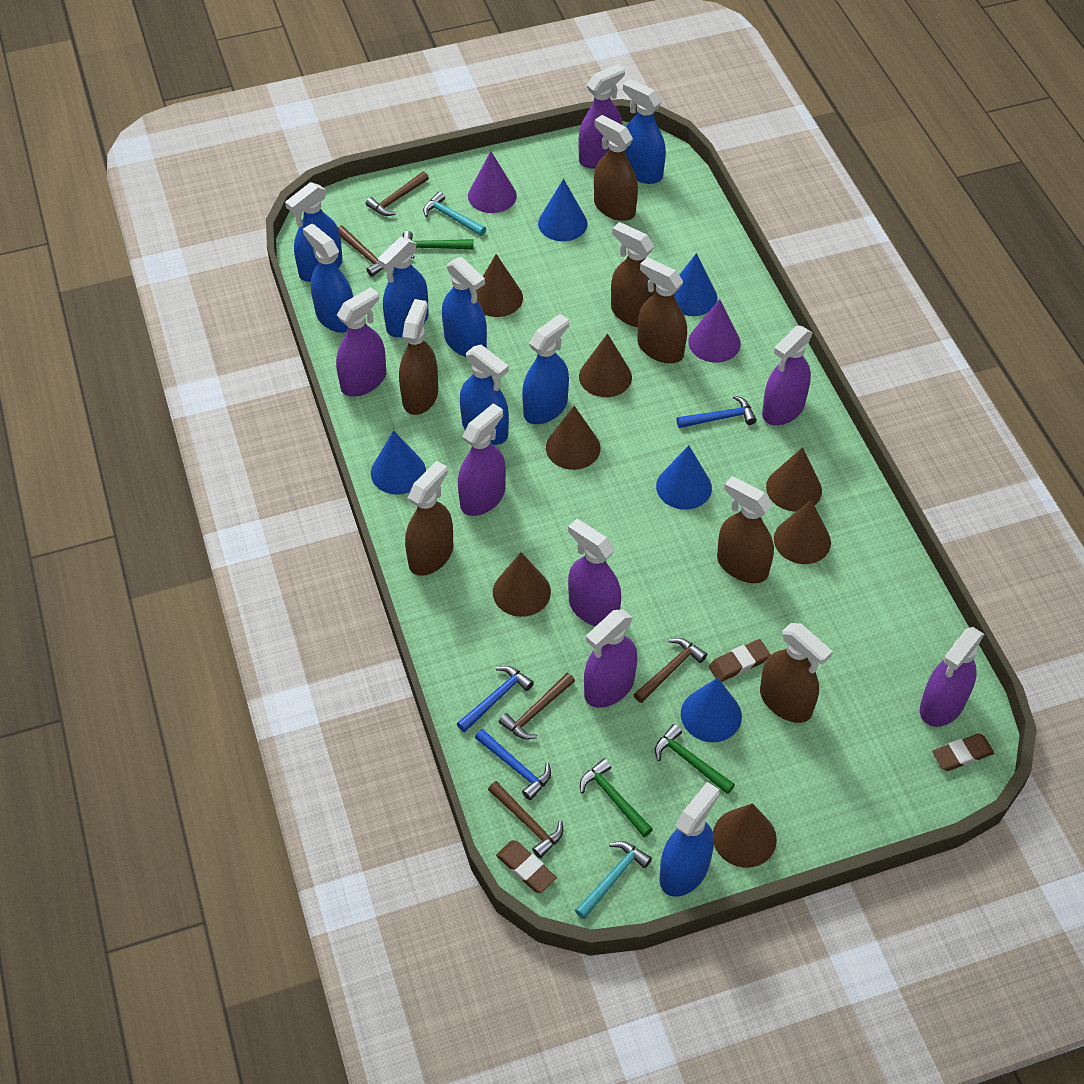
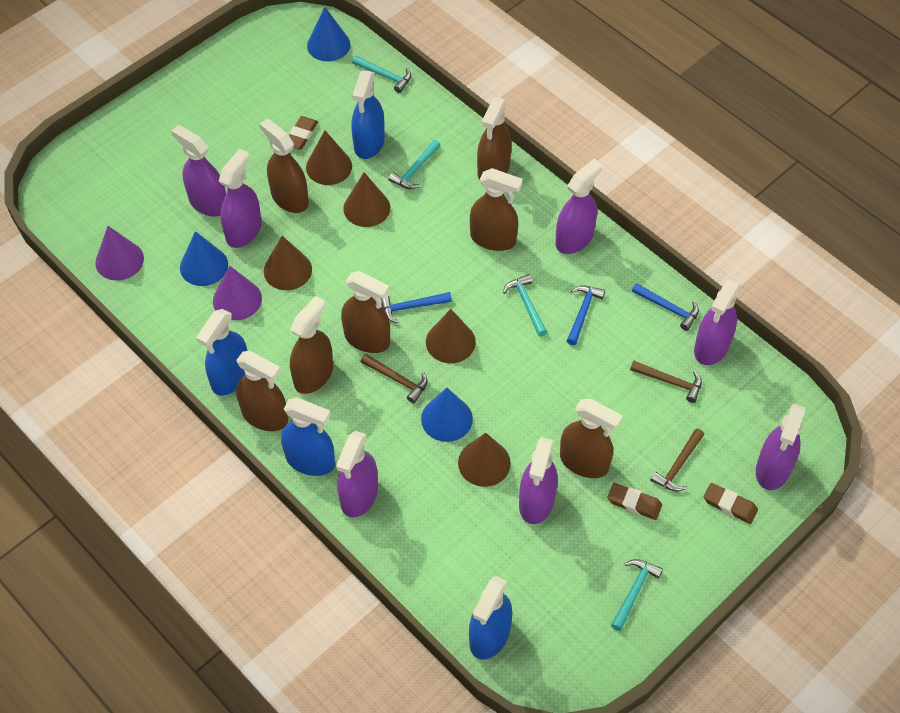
blue cone: [371,430,426,495] [538,179,587,241] [656,445,712,510] [674,253,717,316] [681,678,742,742] = 5 -> [180,231,228,286] [307,7,351,61] [421,388,473,442] = 3
blue spray bottle: [285,182,342,282] [303,224,353,333] [378,237,429,337] [442,257,487,357] [460,345,509,445] [522,314,569,424] [623,79,666,184] [660,782,720,897] = 8 -> [196,309,247,395] [281,397,335,476] [351,70,385,159] [469,576,512,660] = 4
brown cone: [476,254,523,317] [493,552,551,617] [546,406,601,470] [579,334,632,397] [713,803,777,868] [766,447,822,512] [774,500,831,564] = 7 -> [264,236,312,290] [306,131,352,185] [343,172,390,227] [426,309,476,363] [458,433,511,487] = 5
brown hammer: [338,226,384,277] [366,171,429,216] [488,781,564,858] [499,673,575,739] [633,638,707,703] = 5 -> [361,354,428,403] [630,361,702,403] [650,429,704,492] = 3
green hammer: [403,231,474,259] [580,758,653,837] [655,724,735,794] = 3 -> none = 0
turquoise hammer: [423,191,486,236] [575,841,652,919] = 2 -> [352,55,411,93] [388,140,441,189] [503,274,547,336] [611,559,663,631] = 4

